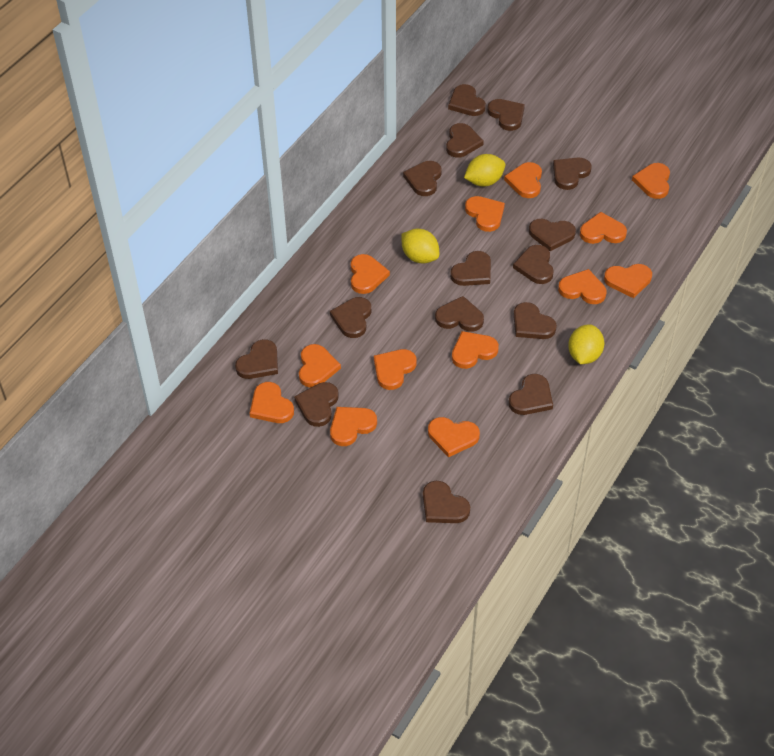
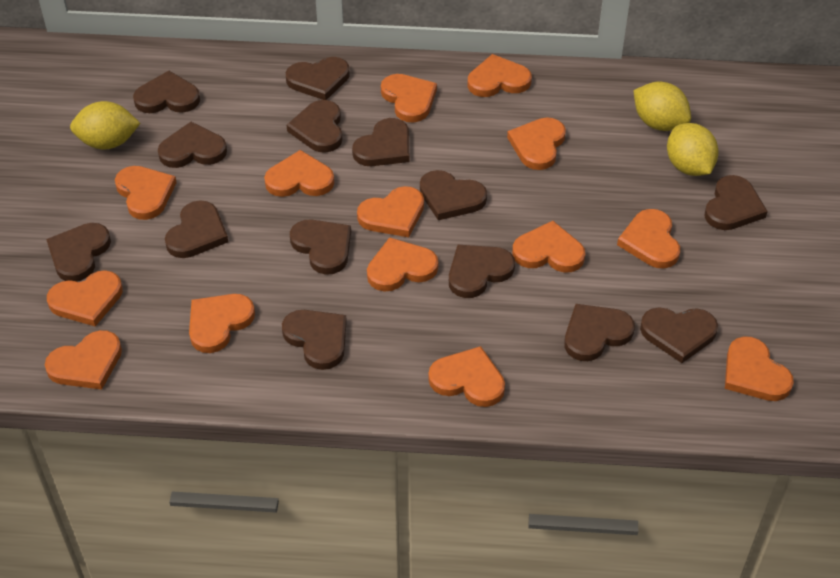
brown heart: [235,339,278,379] [294,382,339,427] [330,297,371,338] [403,161,441,196] [423,481,470,523] [435,296,484,332] [446,123,484,158] [448,84,486,116] [450,251,491,286] [487,99,525,131] [509,374,553,415] [513,245,554,284] [513,302,557,339] [529,219,576,251] [553,157,592,190] = 15 -> [46,223,111,282] [133,71,200,113] [158,122,227,168] [165,200,228,258] [282,310,347,370] [286,57,350,100] [287,100,343,153] [290,219,351,275] [352,118,409,166] [420,170,487,220] [449,245,515,298] [564,304,635,361] [640,307,718,363] [704,175,768,230] = 14
orange heart: [249,382,294,423] [299,344,341,388] [330,407,377,446] [351,254,390,294] [374,349,417,390] [428,417,480,457] [452,331,499,369] [465,196,505,232] [504,162,542,198] [558,269,607,304] [580,212,627,244] [604,264,652,298] [632,163,670,199] = 13 -> [45,330,122,390] [47,270,123,327] [115,166,177,220] [189,294,255,353] [264,150,334,197] [357,186,424,237] [367,237,438,292] [381,74,437,122] [428,346,505,407] [468,54,532,97] [507,117,566,170] [512,221,585,273] [617,209,680,268] [725,336,794,401] = 14

